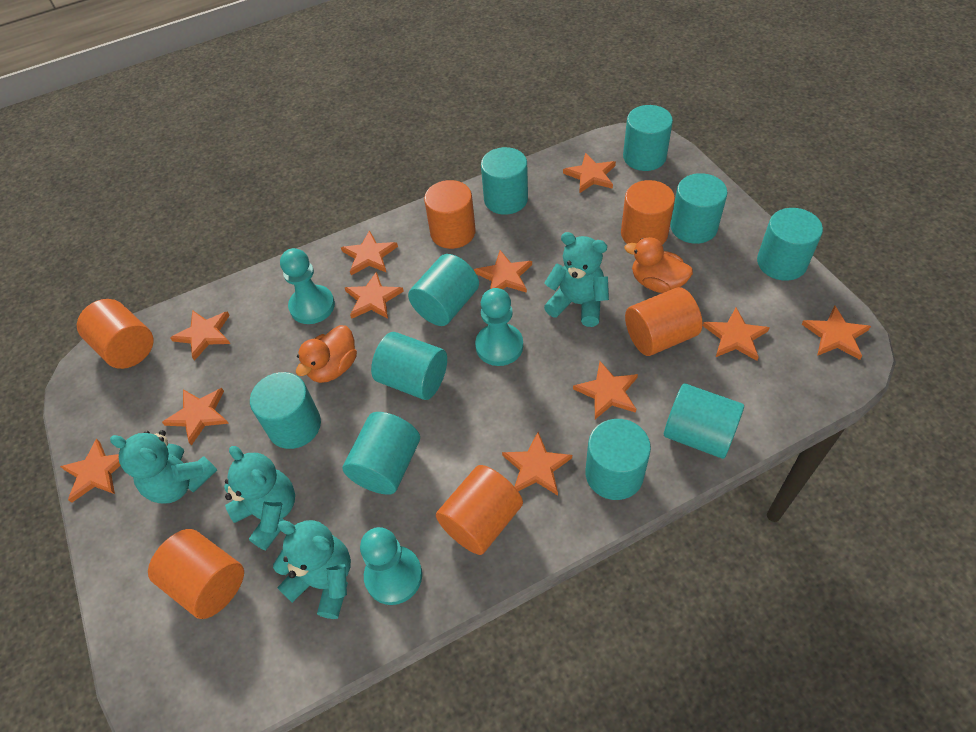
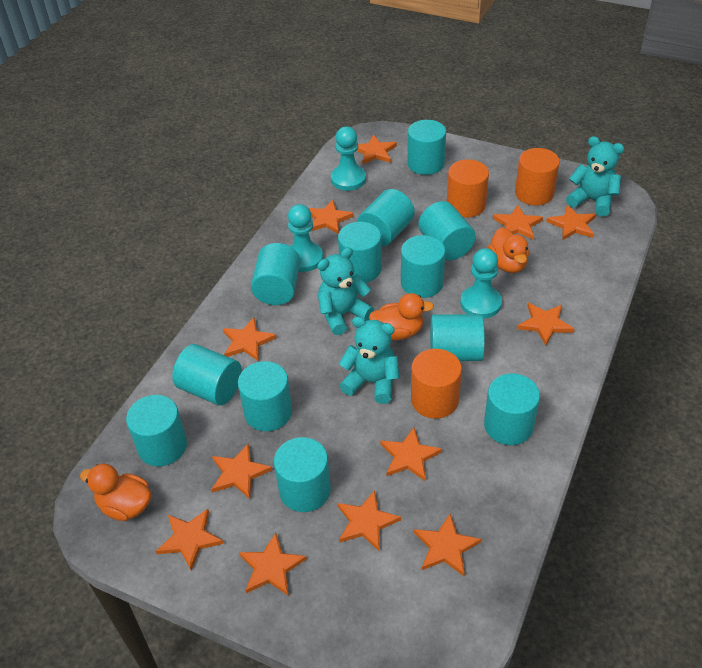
orange cylinder: [77,299,153,369] [148,529,244,619] [424,180,476,249] [436,465,523,555] [621,180,675,245] [625,287,703,356] = 6 -> [411,349,462,419] [447,159,489,218] [515,148,560,205] = 3
orange duck: [296,325,357,383] [624,237,693,293] = 2 -> [80,464,151,521] [369,293,434,340] [488,227,529,273] = 3
orange star: [60,439,121,503] [162,388,229,446] [170,310,230,361] [341,230,398,275] [345,272,404,319] [474,250,532,293] [502,432,572,495] [563,153,616,193] [573,361,638,419] [703,308,770,361] [802,306,871,360] = 11 -> [156,509,224,571] [212,443,272,499] [223,318,277,362] [239,533,307,596] [309,200,354,234] [337,490,401,551] [357,135,397,164] [380,427,442,482] [414,514,481,576] [493,205,543,240] [517,303,574,345] [546,205,596,240] = 12
turquoise cylinder: [250,372,321,449] [343,412,420,495] [371,332,447,400] [408,254,479,326] [481,147,528,215] [585,419,651,500] [623,105,673,171] [664,383,744,459] [670,173,728,244] [757,208,823,281] = 10 -> [126,395,187,466] [172,344,242,405] [238,361,292,431] [251,243,301,305] [274,437,331,512] [338,222,382,283] [357,189,415,247] [401,235,445,298] [407,120,446,175] [418,201,476,260] [430,314,485,361] [484,373,540,445] = 12
turquoise teddy bear: [110,430,217,504] [224,446,295,551] [273,520,351,619] [544,232,609,327] = 4 -> [317,247,374,335] [339,316,399,404] [566,136,624,217] = 3

